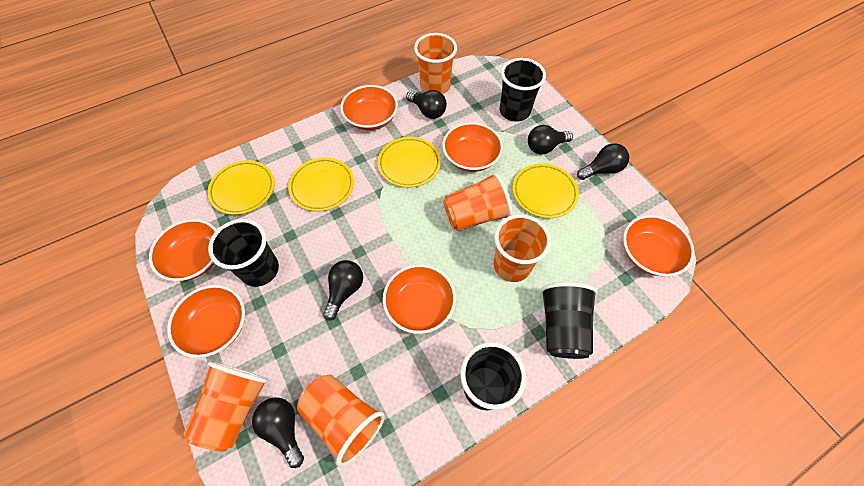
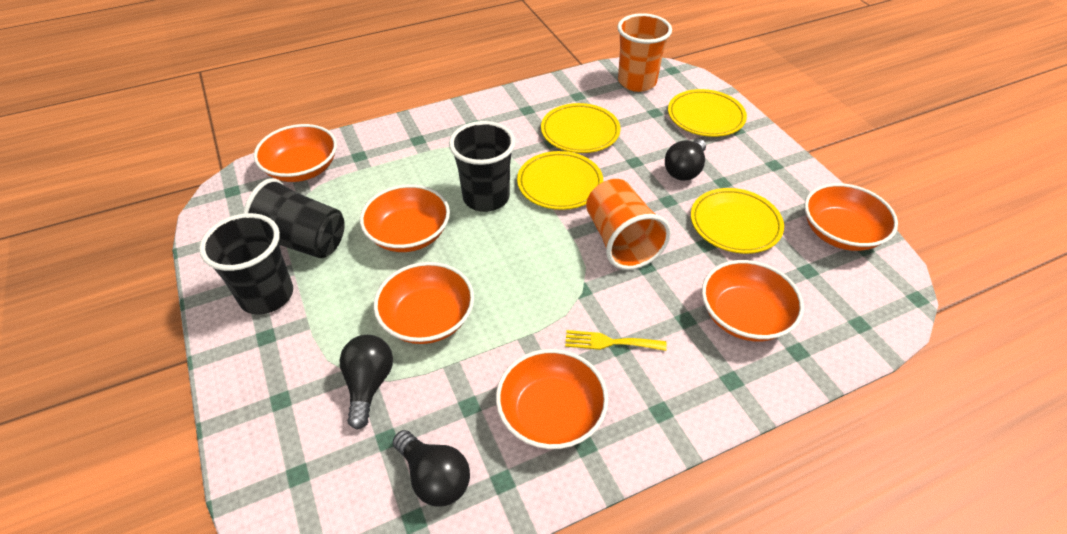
black cup: [208,219,279,287] [460,342,526,410] [500,58,546,122] [540,282,598,359] = 4 -> [199,213,293,314] [243,178,345,258] [449,121,515,212] = 3
black light bulb: [252,397,304,468] [323,260,363,321] [406,90,447,119] [528,125,573,154] [577,143,629,180] = 5 -> [339,335,393,430] [393,430,470,507] [665,139,706,181] = 3
orange cup: [183,361,269,451] [297,374,385,467] [414,33,457,94] [443,173,512,231] [493,214,551,282] = 5 -> [586,179,671,270] [617,13,672,92] = 2
yellow fork: none = 0 -> [565,330,667,351] = 1

